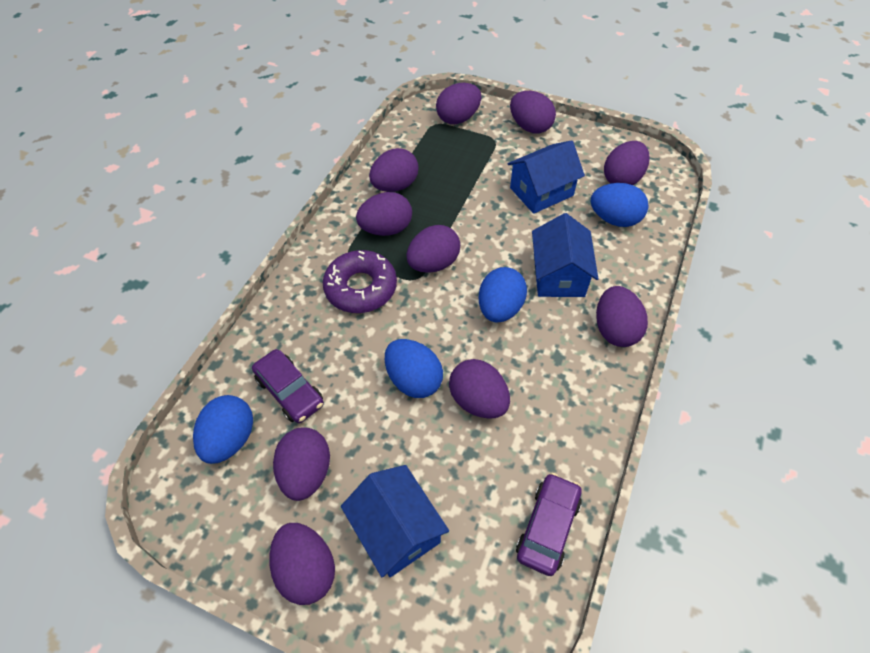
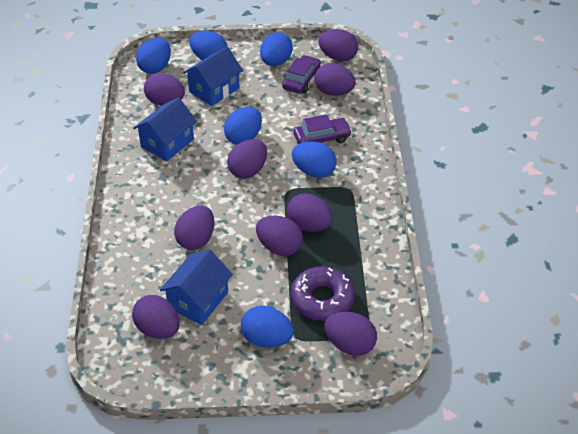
blue egg: [193,395,253,464] [385,339,443,398] [478,267,527,322] [590,183,648,227] = 4 -> [136,38,171,74] [190,30,228,60] [224,107,262,145] [241,306,294,348] [260,32,293,66] [292,141,337,178] = 6
purple egg: [269,523,335,605] [273,427,330,501] [356,192,412,236] [369,148,419,192] [406,225,460,273] [436,83,481,124] [449,359,510,419] [510,91,556,134] [596,286,648,347] [604,141,650,185] = 10 -> [132,295,180,339] [144,73,185,106] [174,205,215,250] [227,139,267,179] [256,216,303,256] [287,194,333,232] [315,63,356,96] [318,29,358,62] [324,312,377,356] = 9

